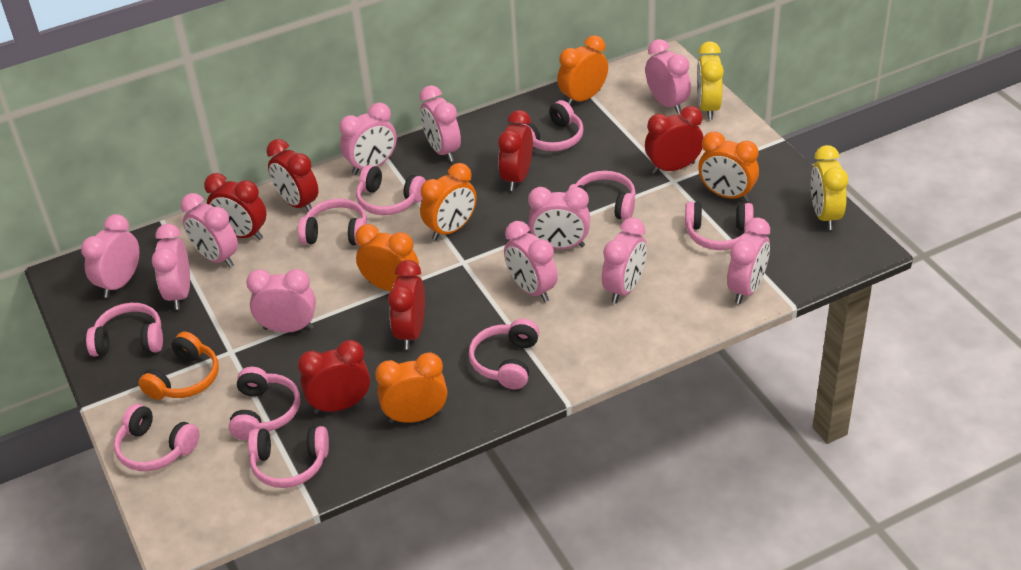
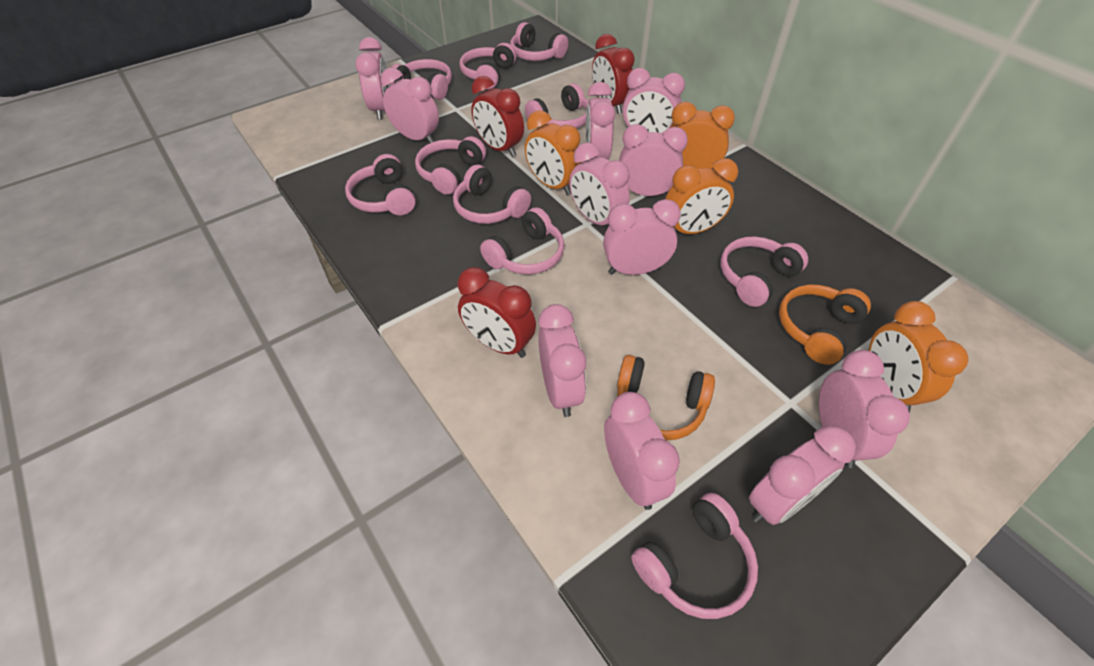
orange clock: [355,224,419,291] [375,352,447,423] [420,163,477,240] [557,35,608,106] [698,132,759,202] = 5 -> [525,110,581,195] [665,158,738,234] [670,102,735,169] [869,301,969,413] = 4
orange headphones: [138,332,219,400] = 1 -> [617,355,715,440] [779,285,871,365] = 2
red clock: [204,173,266,240] [266,139,319,211] [298,340,370,414] [388,260,425,349] [498,110,533,191] [645,106,704,174] = 6 -> [458,267,536,358] [471,76,524,157] [592,34,635,114] = 3
yellow clock: [697,41,724,120] [811,145,848,230] = 2 -> none = 0

